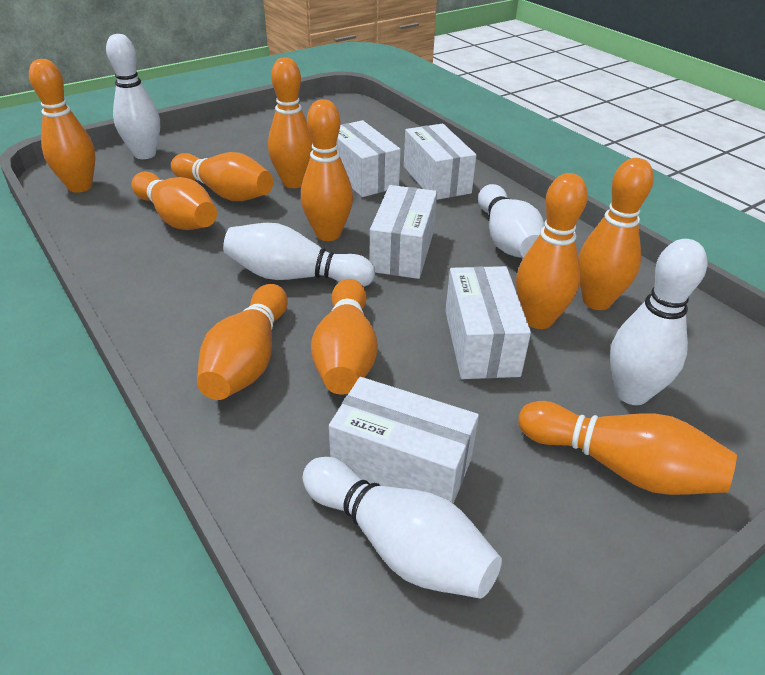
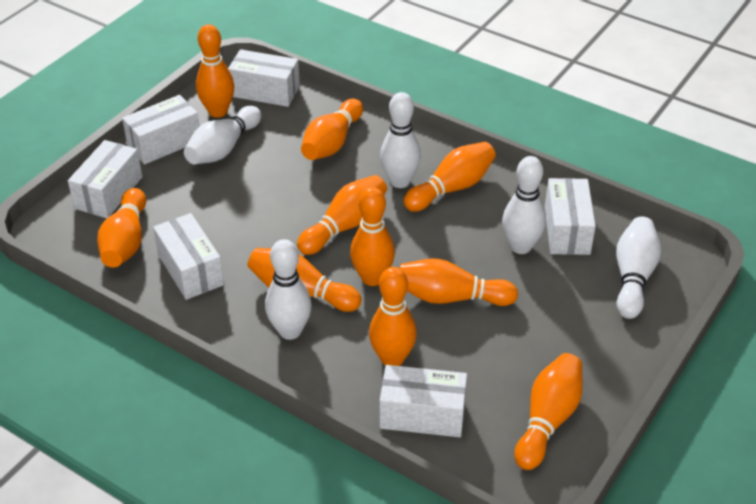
white box: [329,377,479,504] [337,120,401,197] [370,185,437,279] [404,124,476,200] [445,266,531,379] = 5 -> [68,140,142,218] [122,95,199,165] [153,213,224,300] [228,49,300,107] [380,365,467,437] [545,178,596,255] = 6

